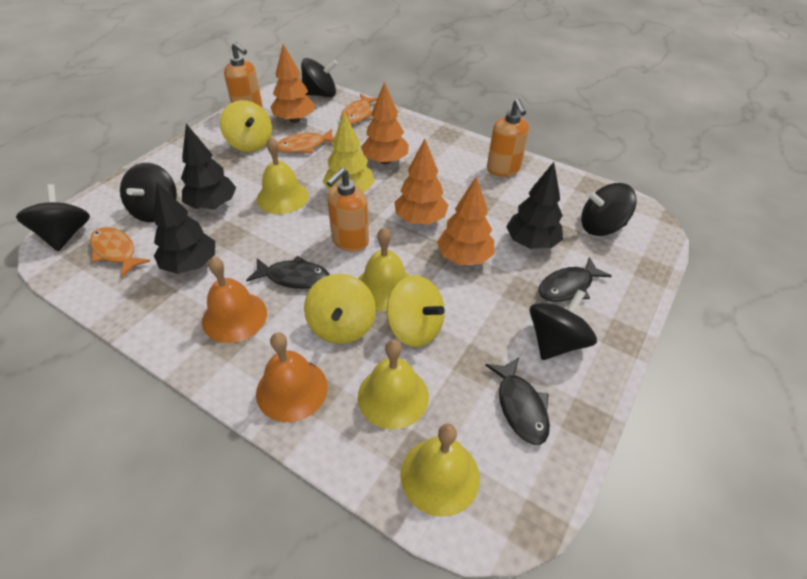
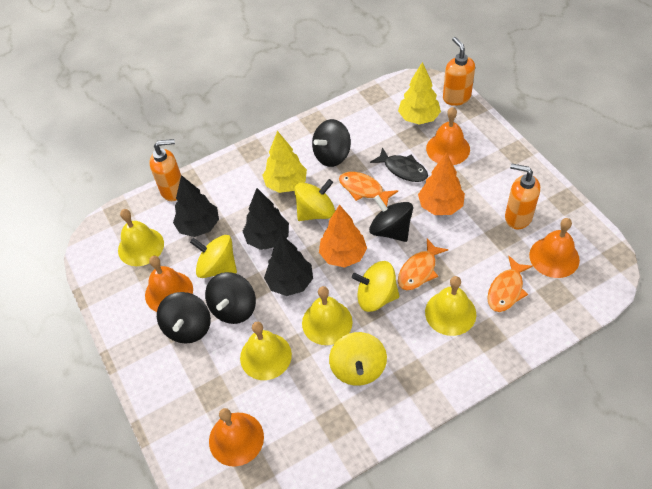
black fish: [246,256,330,289] [485,357,550,445] [539,257,611,302] = 3 -> [370,147,428,182] = 1
black spinning top: [16,184,90,251] [120,163,177,222] [301,58,338,97] [529,289,597,360] [581,183,637,236] = 5 -> [157,292,211,344] [205,272,256,324] [312,119,351,167] [369,195,413,242] = 4
orange bell: [202,257,267,343] [256,333,328,422] = 2 -> [145,256,193,312] [209,408,264,467] [426,107,470,165] [529,218,580,278] = 4
orange tree: [271,44,315,123] [361,82,409,164] [394,139,448,224] [437,176,495,265] = 4 -> [319,205,367,268] [418,153,465,215] = 2
yellow spinning top: [220,100,272,152] [304,274,376,344] [386,275,445,347] = 3 -> [190,235,237,278] [294,179,335,221] [329,332,387,386] [352,261,400,312] = 4
yellow tree: [323,112,375,192] = 1 -> [263,131,307,193] [398,62,441,125] = 2

